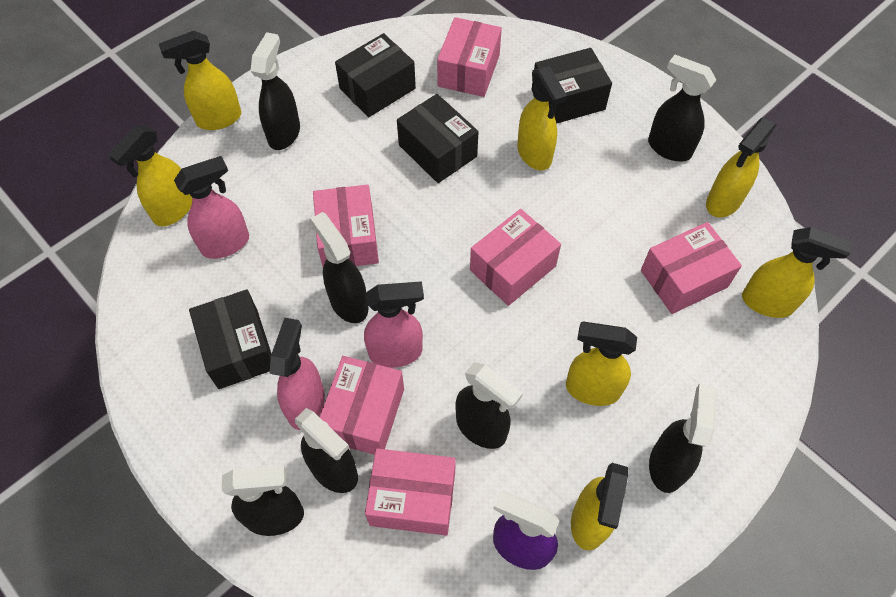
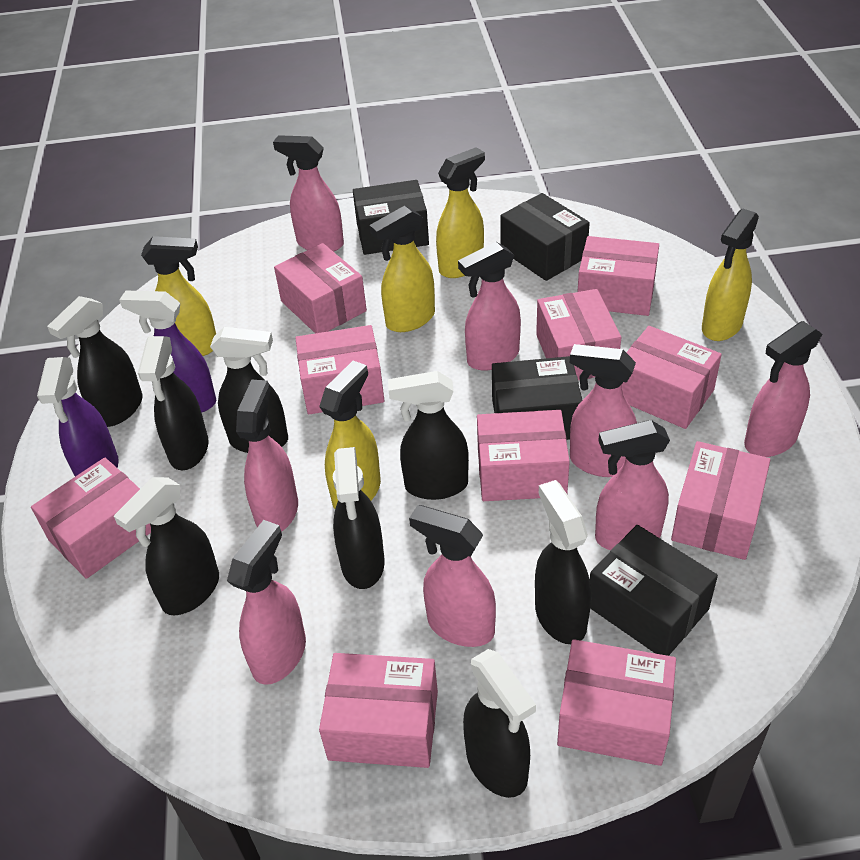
black spray bottle: [222,466,304,536] [251,32,300,150] [295,408,358,493] [310,212,368,323] [455,362,523,449] [648,55,716,161] [649,384,717,493] = 7 -> [47,296,143,427] [114,477,219,616] [138,336,208,470] [210,327,288,453] [333,447,384,589] [388,371,469,500] [463,649,536,798] [535,480,591,644] = 8
pink box: [313,185,379,266] [320,356,404,455] [365,448,456,535] [437,17,502,97] [470,209,561,306] [641,222,742,314] = 6 -> [31,458,151,579] [274,243,367,333] [295,325,384,414] [319,653,438,768] [477,410,570,501] [536,289,621,380] [557,639,676,766] [577,236,659,316] [622,326,722,429] [671,441,770,560] = 10
pink spray bottle: [174,156,249,259] [270,318,325,430] [364,281,424,368] = 3 -> [227,520,306,685] [236,380,298,532] [273,135,344,252] [409,505,496,647] [458,242,521,371] [570,344,637,477] [595,420,670,550] [744,321,822,457] = 8
purple spray bottle: [493,491,559,570] = 1 -> [37,357,119,477] [119,291,216,413] = 2
yellow spray bottle: [108,126,192,227] [159,31,241,130] [517,66,567,170] [566,321,637,406] [571,463,628,550] [706,117,777,217] [742,227,852,318] = 7 -> [141,236,216,356] [319,361,381,509] [369,206,435,332] [436,147,485,278] [702,208,759,341] = 5

